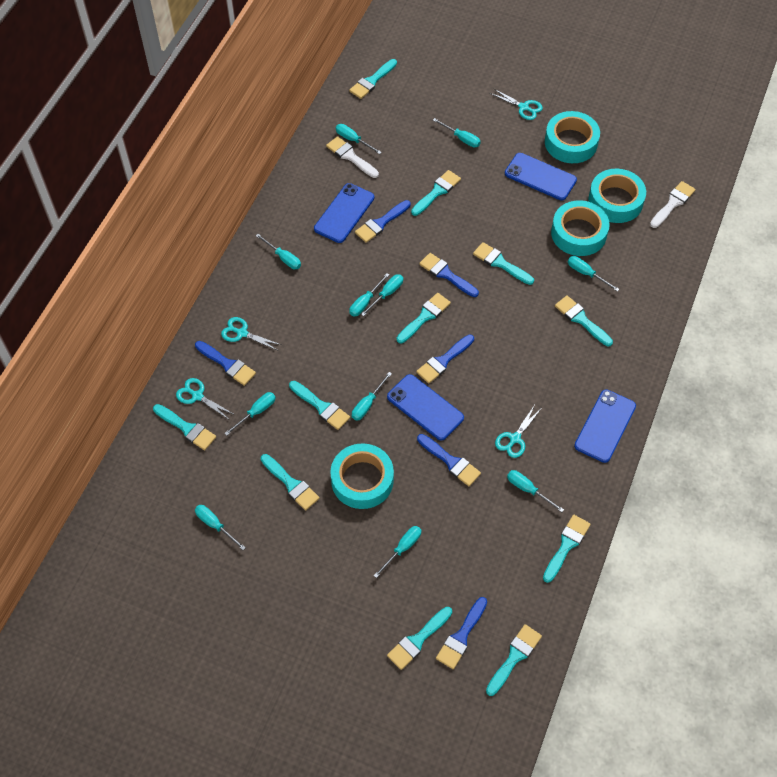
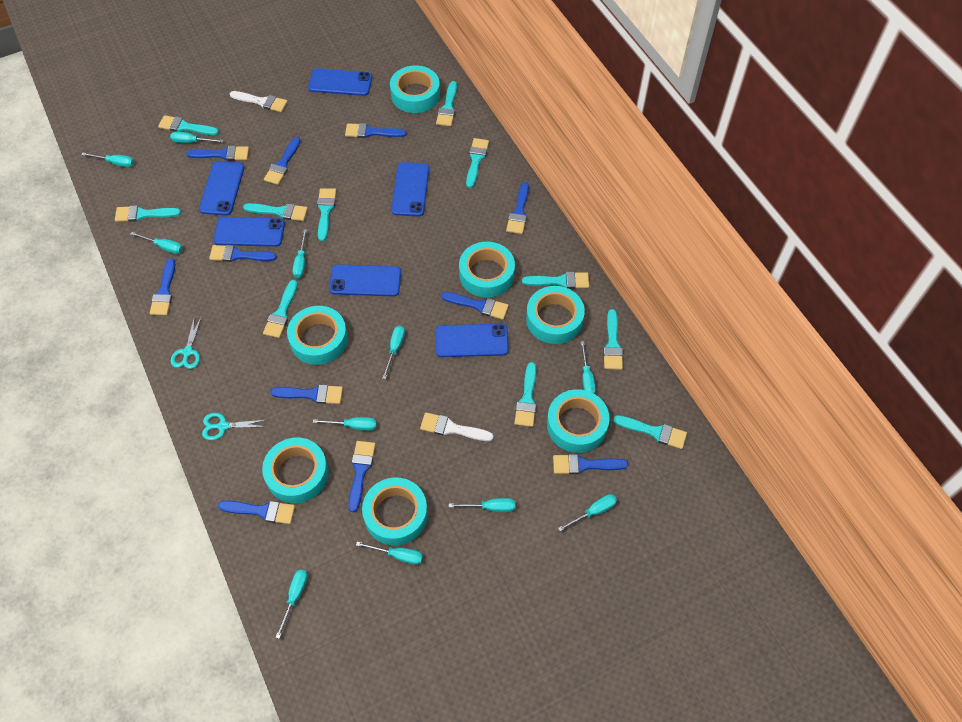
blue brush: [195,341,256,386] [355,200,411,243] [416,334,474,384] [417,434,481,486] [419,253,479,297] [436,597,487,669] = 6 -> [150,258,175,315] [186,146,249,161] [209,245,277,262] [218,501,295,524] [264,137,301,185] [270,384,343,404] [345,123,407,138] [348,441,376,512] [441,292,509,320] [506,182,529,234] [553,454,628,474] = 11
blue phone: [314,183,374,243] [387,374,464,441] [505,153,577,200] [574,390,636,463] = 4 -> [199,161,244,216] [213,217,285,247] [308,68,372,96] [329,264,401,296] [391,162,429,217] [436,324,509,357] = 6
turquoise scissors: [176,378,235,419] [221,317,281,350] [490,88,543,120] [495,405,541,458] = 4 -> [171,316,202,369] [202,413,267,440] = 2
turquoise tape: [330,443,394,509] [545,111,600,163] [551,200,610,256] [588,169,646,223] = 4 -> [262,437,329,503] [287,306,348,365] [362,477,428,545] [390,65,440,113] [459,242,515,298] [526,286,585,344] [547,389,610,453] = 7

